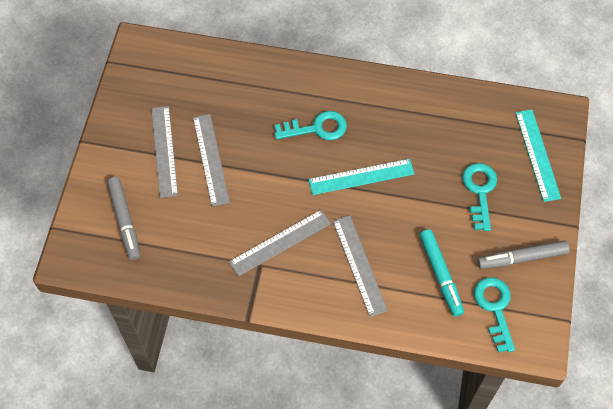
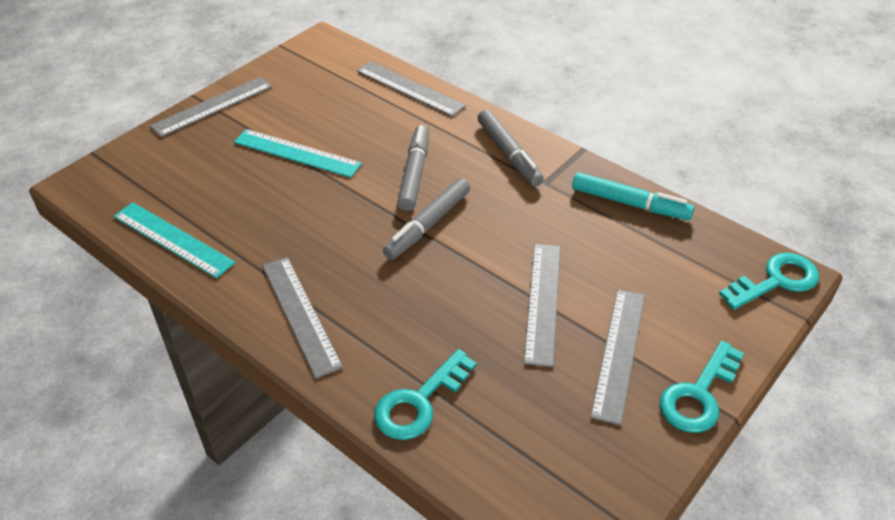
grey marker: [107,177,140,260] [477,240,570,269] = 2 -> [383,178,470,260] [397,125,429,211] [478,109,544,186] = 3
grey ruler: [151,106,178,198] [193,114,230,207] [229,210,331,277] [333,215,388,317] = 4 -> [150,77,272,137] [262,257,343,378] [357,61,466,117] [524,244,561,367] [590,289,645,425] = 5

